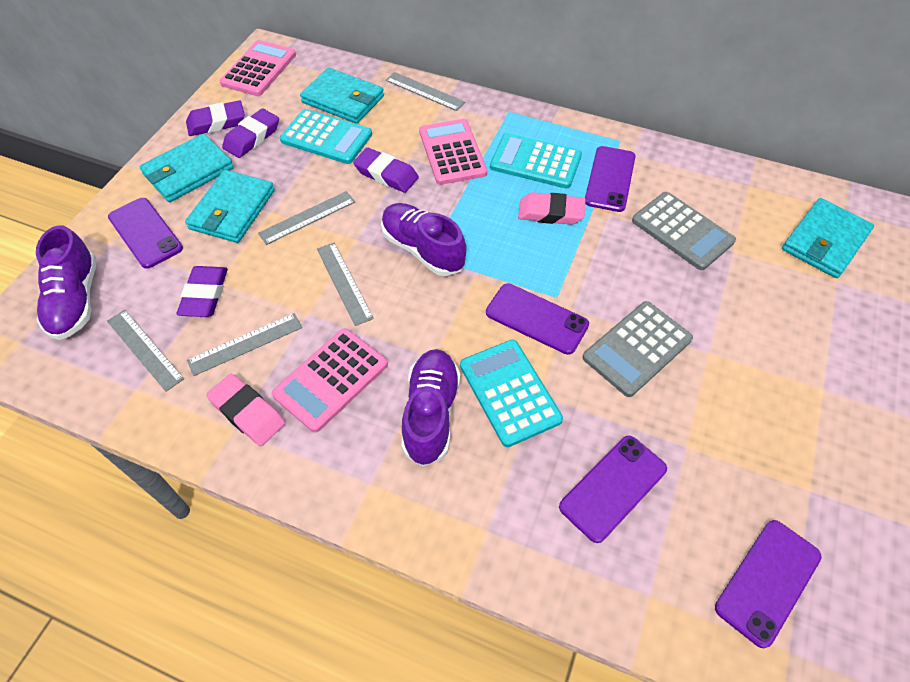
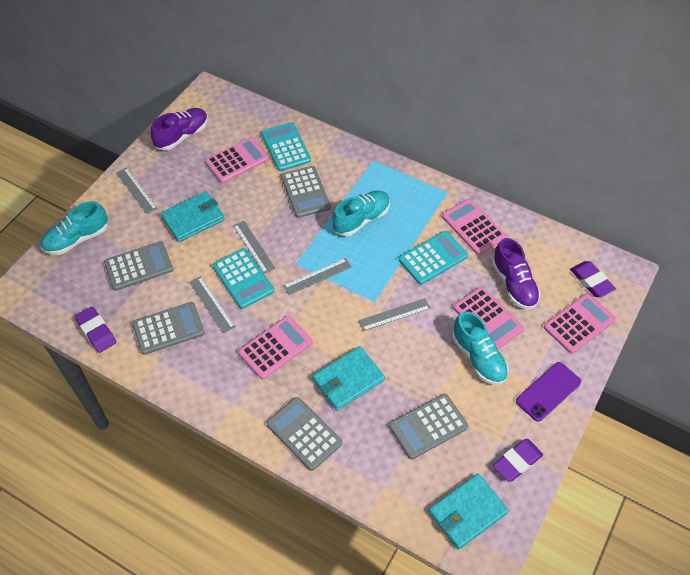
grey calculator: [583,301,693,397] [632,192,736,270] = 2 -> [104,241,173,291] [132,302,205,355] [266,397,342,471] [281,166,331,218] [389,394,468,459] = 5
pink calculator: [219,40,296,96] [272,328,388,433] [419,119,487,185] = 3 -> [205,137,269,183] [238,316,313,379] [442,199,506,255] [453,287,524,350] [544,293,616,354] = 5
pink eraser: [206,374,285,446] [518,192,586,225] = 2 -> none = 0
purple eraser: [177,266,228,317] [186,100,245,136] [222,108,279,158] [353,148,419,193] = 4 -> [75,307,116,353] [493,439,543,482] [570,261,616,297] = 3
purple phone: [108,198,183,269] [486,283,589,355] [559,436,667,543] [585,146,636,212] [715,520,822,648] = 5 -> [516,362,581,422] = 1
purple shoe: [36,225,97,340] [381,203,466,276] [401,349,460,466] = 3 -> [151,108,208,151] [492,238,540,310] = 2
turquoise shoe: none = 0 -> [41,201,108,255] [332,190,390,236] [452,311,509,385] = 3
turquoise wallet: [139,133,234,202] [185,170,275,243] [300,68,384,124] [782,198,874,278] = 4 -> [161,191,225,242] [312,346,385,411] [428,474,509,550] = 3

